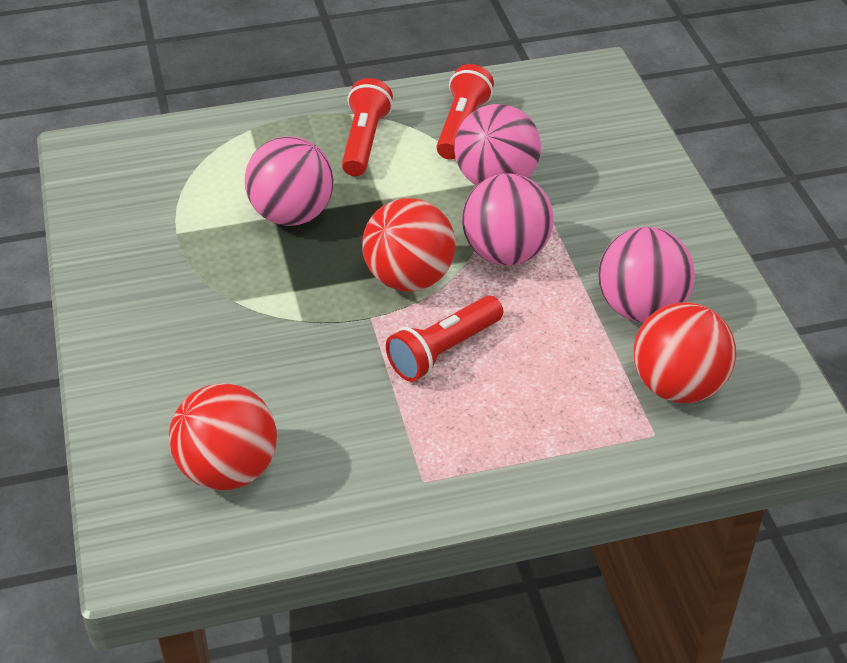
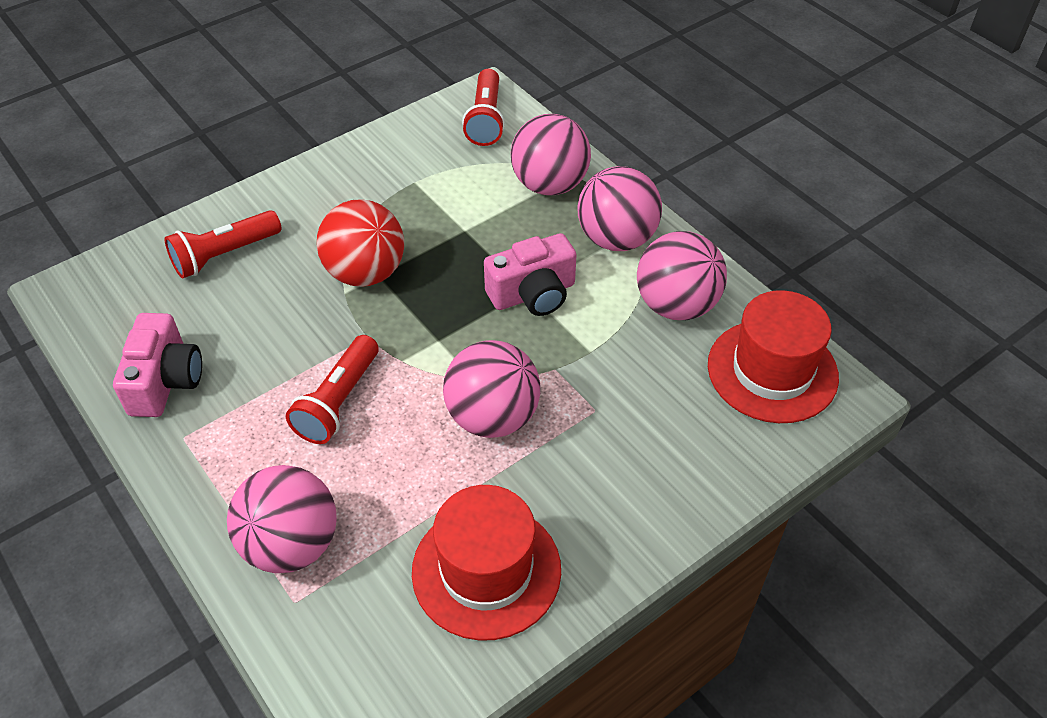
pink ball: [245,136,334,226] [454,104,541,185] [462,173,554,265] [598,227,695,322] = 4 -> [227,465,337,573] [443,340,541,438] [511,114,591,195] [577,166,662,251] [637,231,727,320] = 5
pink camera: none = 0 -> [113,313,202,417] [484,233,577,316] = 2
red ball: [169,383,277,490] [362,198,455,292] [634,302,736,403] = 3 -> [317,200,404,287] = 1
red hat: none = 0 -> [412,485,561,641] [708,290,839,423] = 2

